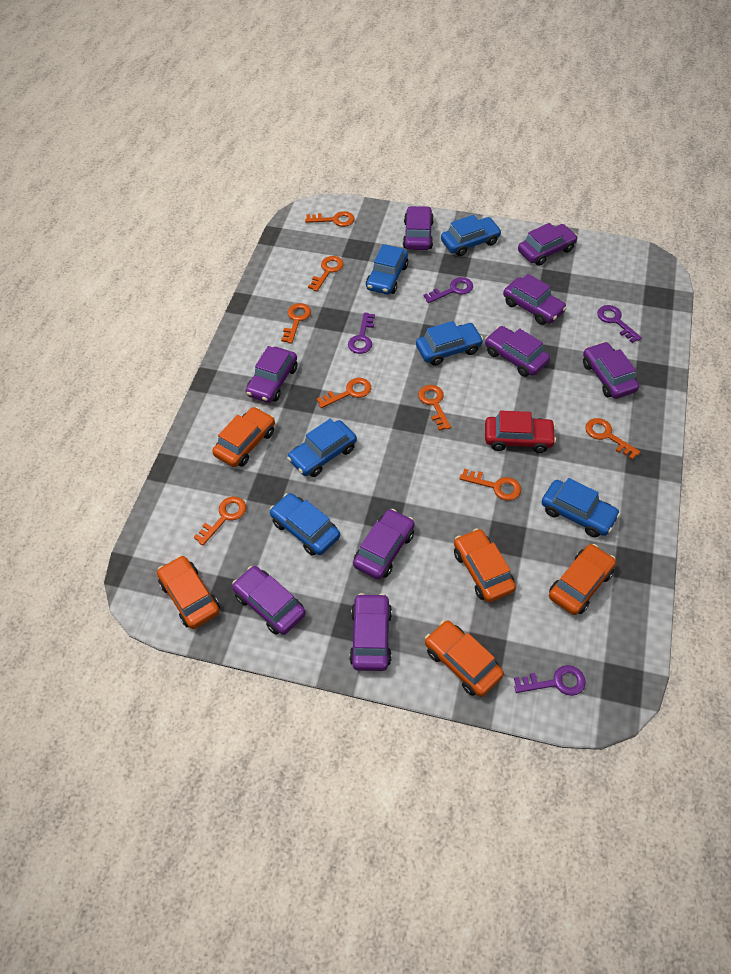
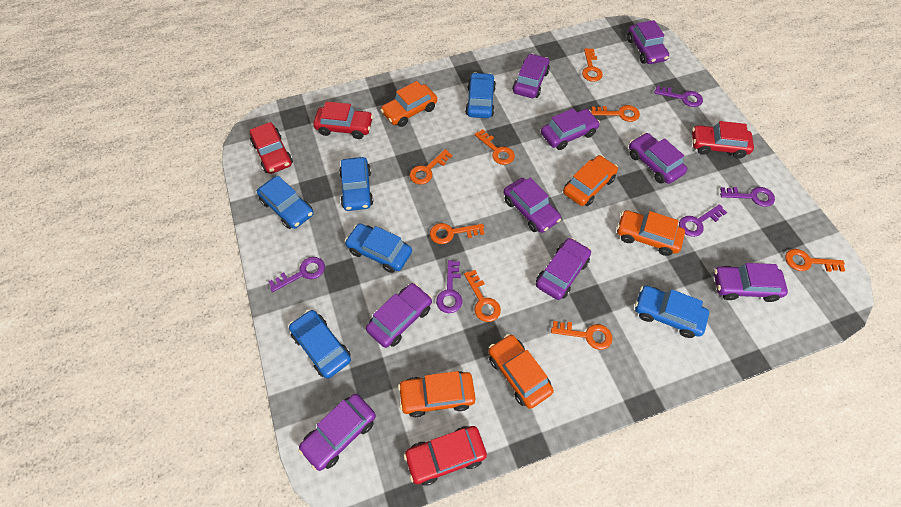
purple key: [348,313,375,354] [423,277,473,303] [514,665,586,696] [597,305,642,343] = 4 -> [269,257,325,292] [436,260,462,313] [654,86,703,107] [679,204,727,237] [720,187,775,207] = 5
red car: [485,410,556,453] = 1 -> [250,122,293,174] [313,102,373,139] [404,426,487,486] [692,121,754,159] = 4

